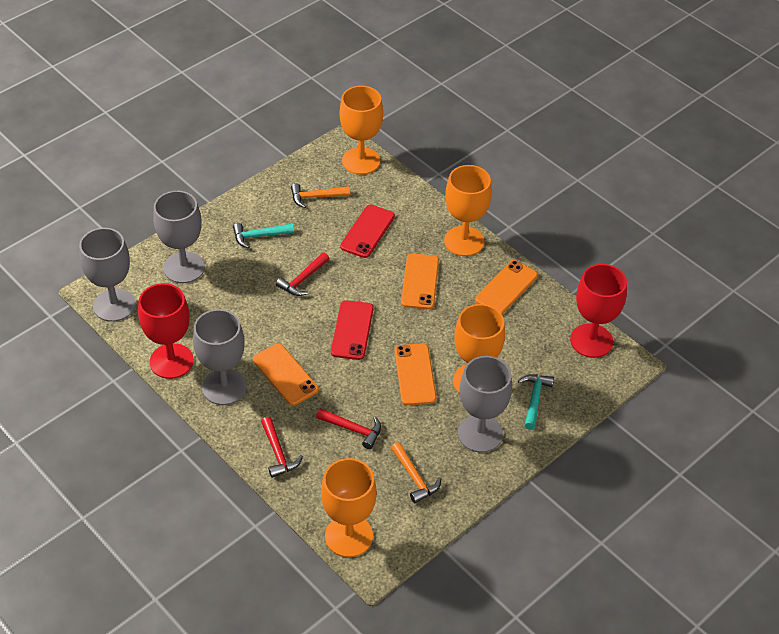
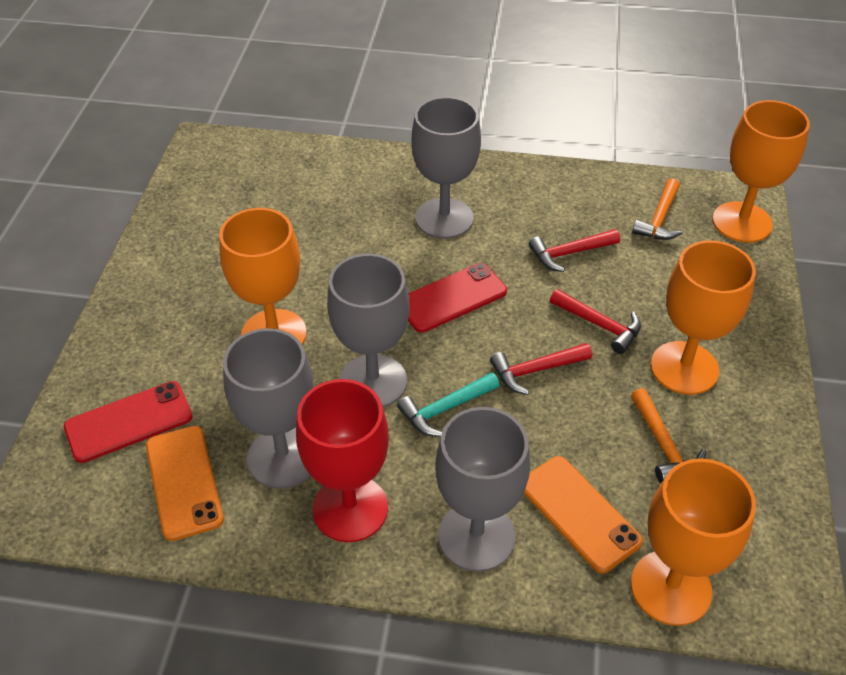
orange phone: [253,344,319,406] [395,343,436,405] [401,254,439,309] [475,260,538,314] = 4 -> [146,426,224,541] [524,456,643,573] = 2
red goblet: [138,283,194,379] [570,264,627,358] = 2 -> [296,379,389,542] = 1
turquoise hammer: [233,223,294,249] [518,374,554,430] = 2 -> [397,372,500,437] = 1

